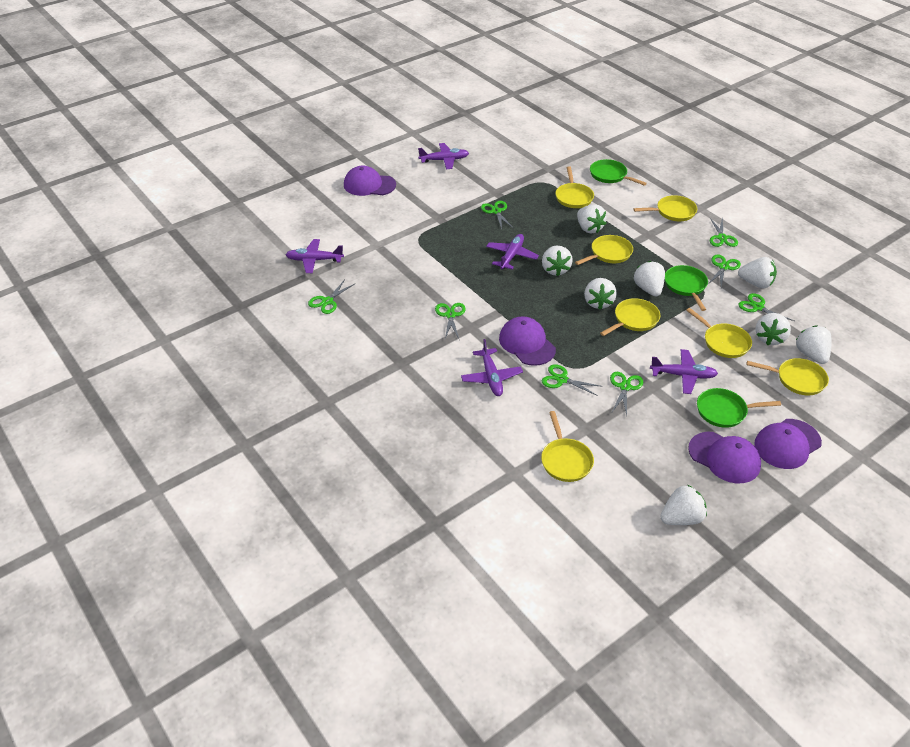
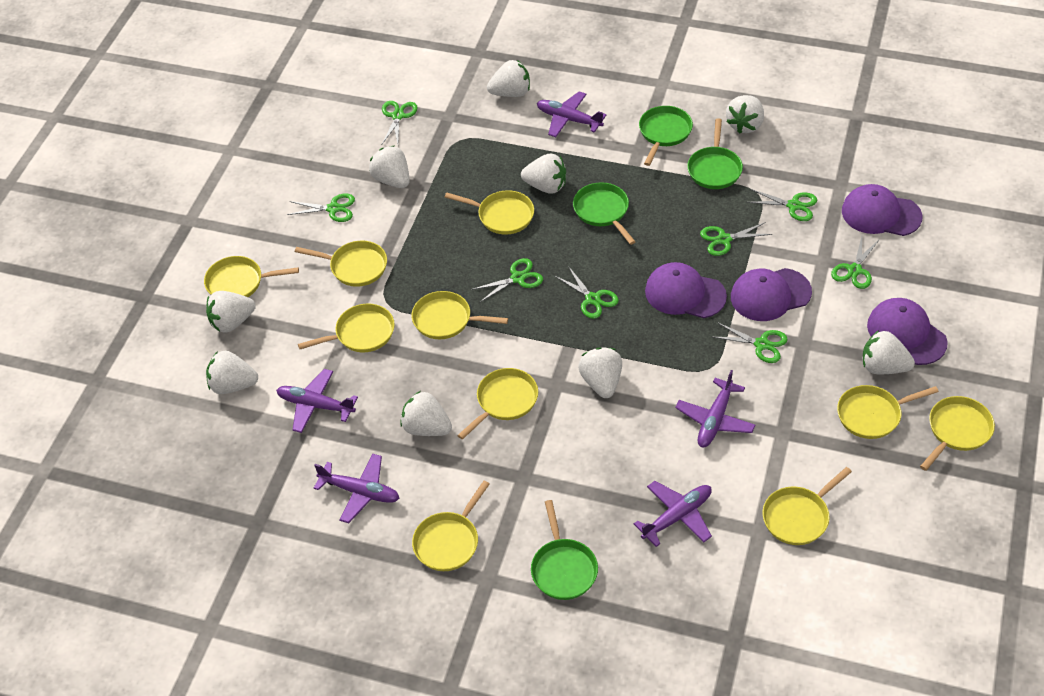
green pan: [590,159,647,186] [665,265,708,311] [697,388,781,428] = 3 -> [531,500,598,600] [573,182,636,245] [639,106,693,166] [687,118,743,189] = 4
white strawberry: [542,245,573,276] [577,204,607,233] [584,278,617,310] [634,261,665,296] [660,485,707,525] [738,257,777,288] [755,313,791,345] [796,325,832,364] = 8 -> [206,291,256,333] [206,351,258,394] [369,146,410,188] [400,391,452,436] [487,60,530,97] [521,154,566,193] [578,347,622,398] [726,95,764,134] [863,330,915,374] = 9
yellow pan: [541,411,594,482] [555,166,594,208] [575,235,633,265] [600,298,660,336] [633,195,697,221] [686,308,752,358] [746,358,829,395] = 7 -> [204,256,299,297] [295,241,387,287] [298,304,395,352] [412,291,508,339] [412,481,490,571] [445,190,534,235] [457,368,538,440] [763,467,852,545] [837,385,939,439] [920,396,995,471] = 10

